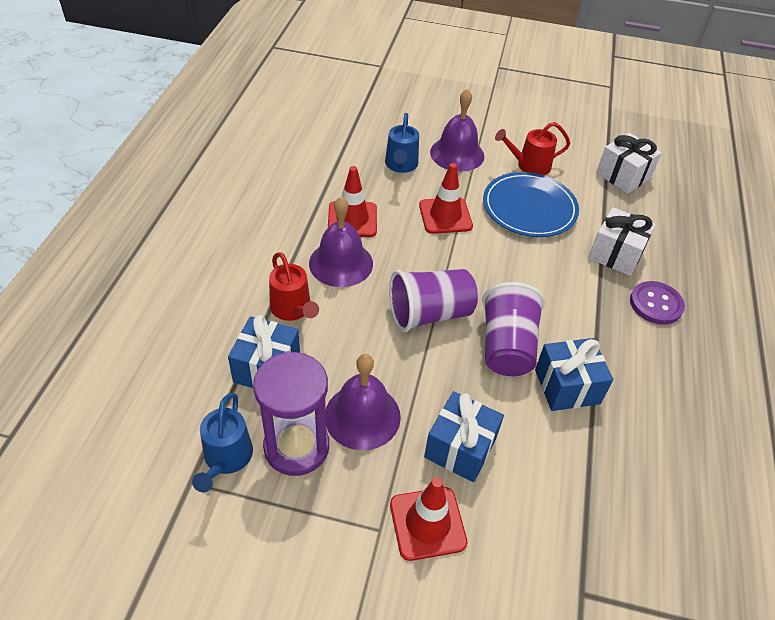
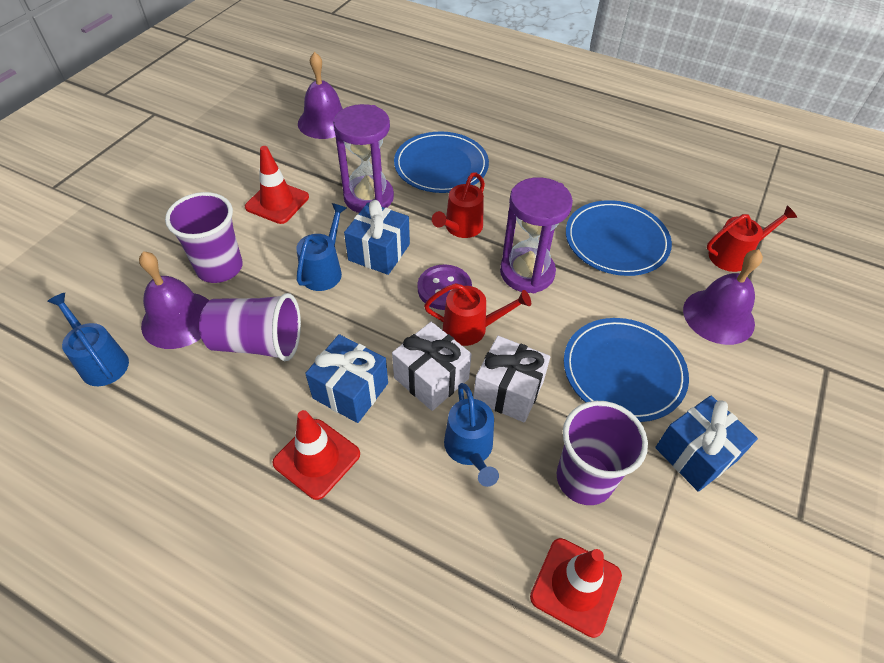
blue plate: [483,172,579,237] = 1 -> [394,132,489,193] [564,318,689,422] [566,200,672,276] = 3
blue watering can: [192,393,253,492] [385,113,419,173] = 2 -> [47,293,129,386] [296,203,347,291] [444,383,499,487] = 3
purple cup: [389,269,478,332] [482,282,545,376] = 2 -> [165,192,243,283] [199,293,301,361] [557,401,648,505] = 3
purple hourglass: [253,351,329,476] = 1 -> [333,104,394,213] [500,177,573,293] = 2
red watering can: [269,252,319,321] [495,122,570,175] = 2 -> [424,283,531,346] [432,172,485,238] [707,206,797,272] = 3

